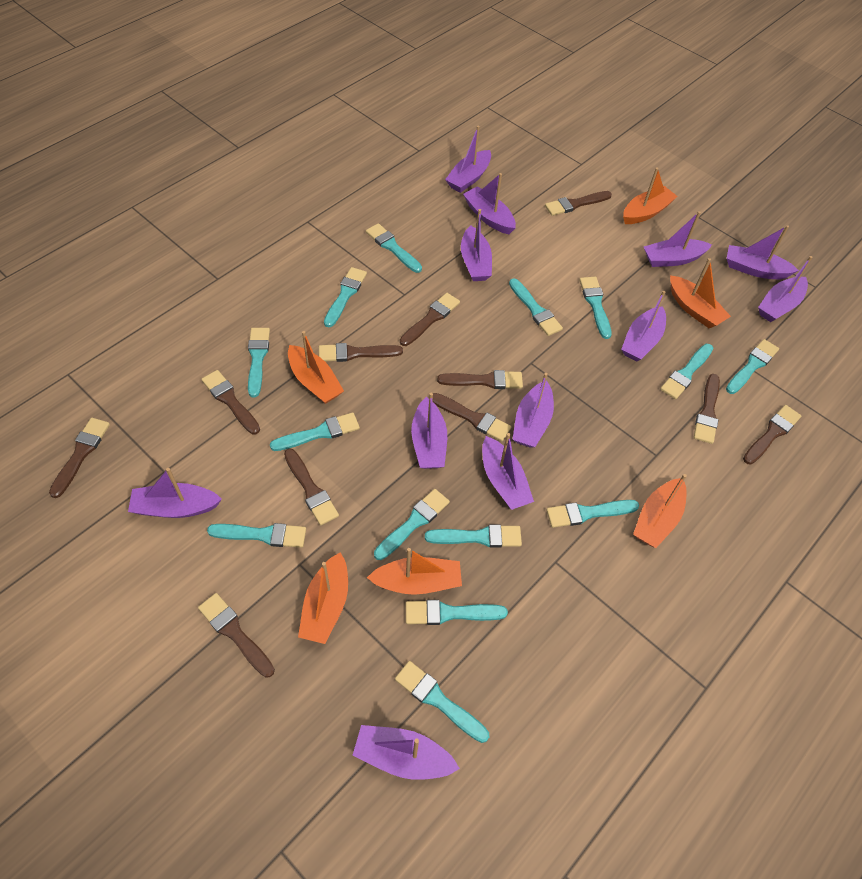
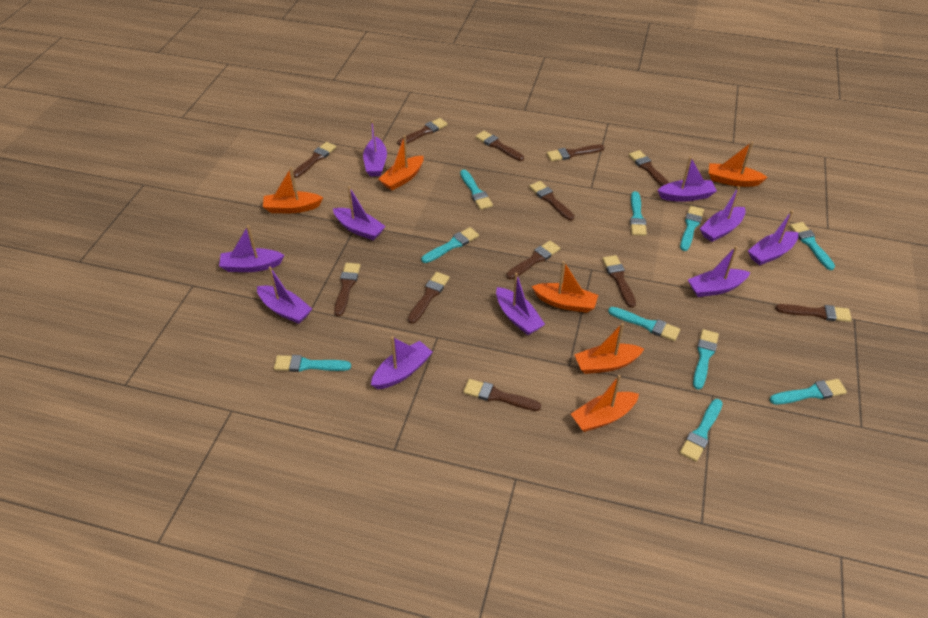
brown brush: [49,418,110,498] [198,593,275,678] [201,370,260,434] [284,449,339,525] [319,343,403,362] [400,293,460,346] [433,393,511,441] [437,370,523,389] [545,191,612,216] [694,374,720,444] [743,405,801,464] = 11 -> [293,142,336,178] [334,263,361,316] [397,118,448,146] [408,272,450,324] [463,379,541,411] [475,131,524,161] [506,241,560,279] [529,181,574,221] [547,144,604,161] [602,255,636,308] [629,150,669,187] [775,304,852,322] = 12
purple boat: [128,468,222,518] [352,725,460,780] [411,393,447,469] [445,126,491,193] [461,209,492,281] [463,173,516,234] [482,433,534,510] [512,373,554,448] [621,291,666,362] [644,211,712,267] [727,225,799,279] [758,256,812,322] = 12 -> [219,225,284,272] [257,266,312,324] [333,186,386,240] [363,120,387,176] [371,336,432,389] [496,273,545,335] [658,156,717,202] [688,246,750,297] [700,186,746,242] [748,210,798,265] = 10
turquoise brush: [207,523,306,548] [248,328,270,397] [270,412,360,451] [324,267,367,327] [366,223,422,273] [374,489,450,560] [395,661,489,743] [406,600,508,625] [425,525,522,548] [509,278,563,336] [546,500,639,528] [579,277,612,339] [660,344,713,399] [726,339,779,394] = 14 -> [274,355,351,372] [421,227,479,263] [460,169,493,210] [608,307,680,341] [630,191,647,236] [680,206,704,251] [680,399,723,462] [693,329,719,390] [770,379,847,404] [790,222,835,270] = 10

